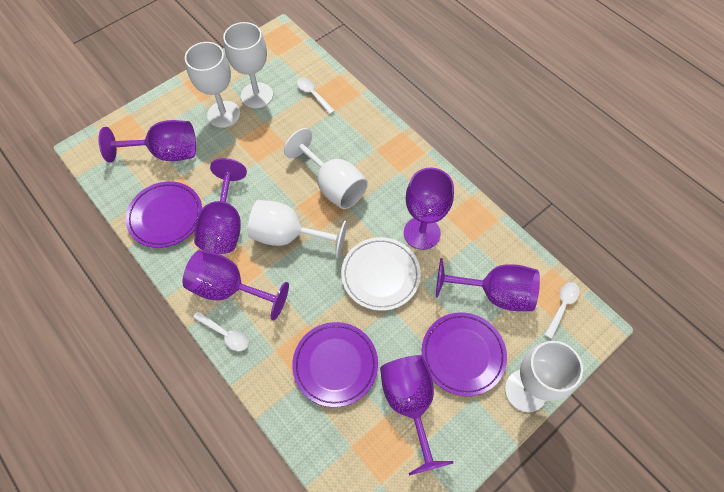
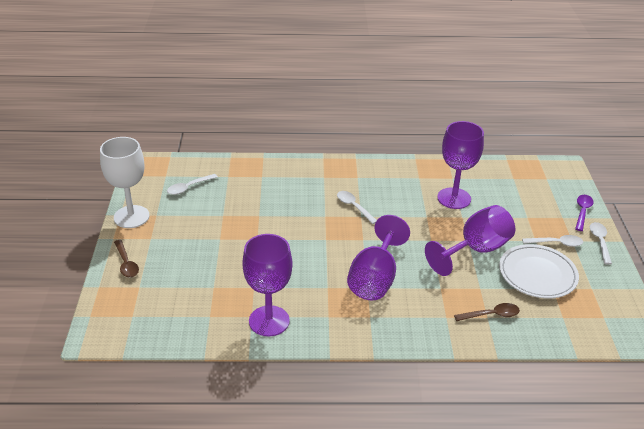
brown spoon: none = 0 -> [114,240,139,278] [454,303,520,321] = 2
purple goblet: [98,120,196,162] [183,250,289,321] [194,158,247,254] [380,355,453,475] [404,168,454,250] [436,258,540,311] = 6 -> [242,234,292,336] [347,215,410,300] [425,205,515,276] [437,121,484,209] = 4
purple plate: [126,181,202,248] [292,322,378,407] [422,313,507,396] = 3 -> none = 0
purple spoon: none = 0 -> [575,195,593,231] = 1
white goblet: [185,42,240,128] [223,22,273,108] [248,200,347,258] [284,128,368,209] [505,341,583,412] = 5 -> [100,137,150,228] = 1
white spoon: [193,311,248,351] [297,77,335,114] [544,282,580,339] = 3 -> [167,174,218,195] [337,191,377,224] [522,235,583,247] [590,222,612,265] = 4

